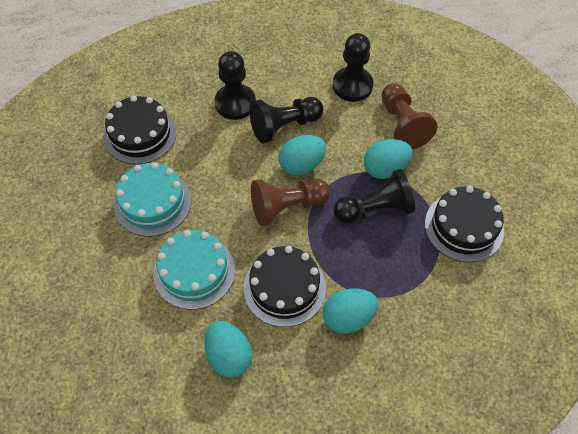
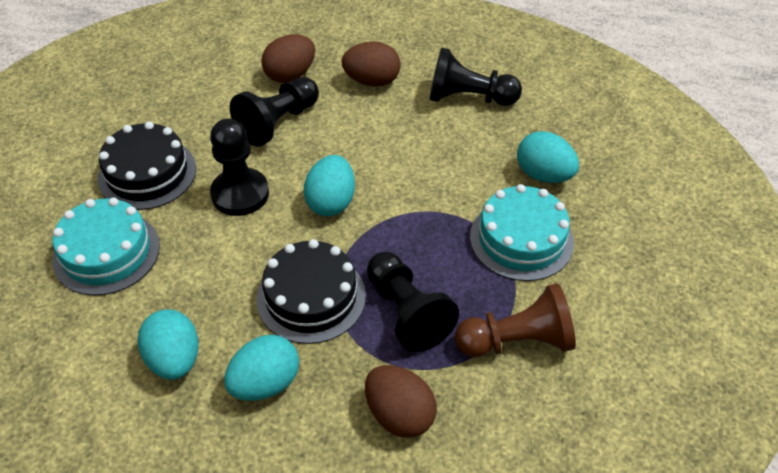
black cake: [104,95,177,164] [244,246,326,327] [425,186,504,262] = 3 -> [98,122,196,210] [257,239,366,344] = 2
brown egg: none = 0 -> [261,34,315,83] [341,42,401,87] [365,365,437,438] = 3
brown pawn: [251,179,331,226] [382,83,437,149] = 2 -> [455,283,576,357] = 1

